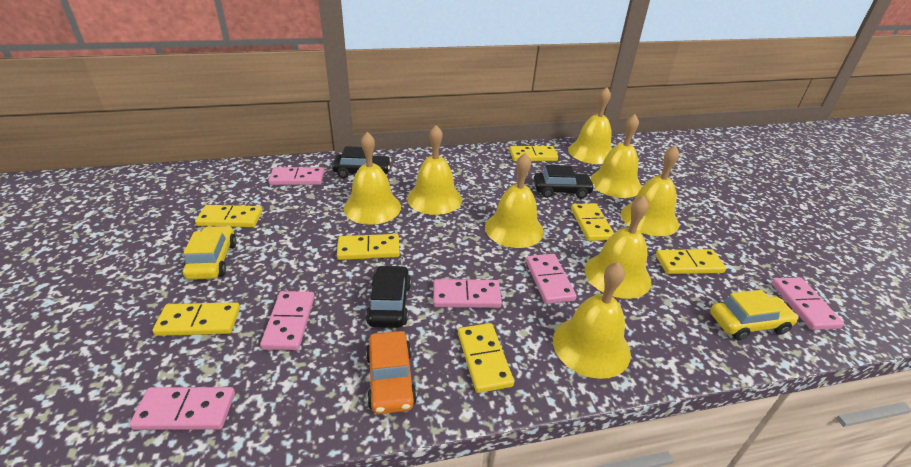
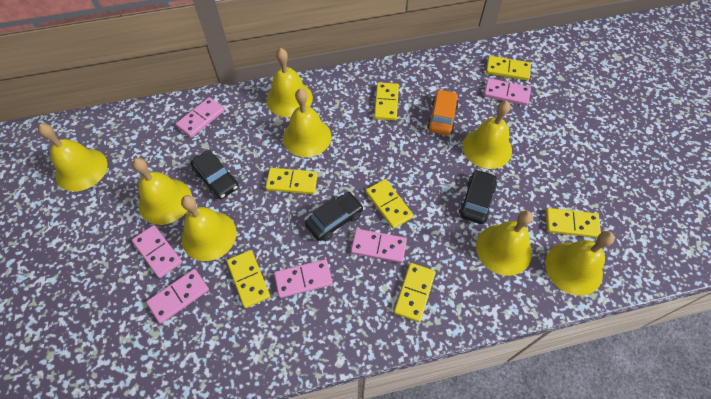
yellow car: [183,226,237,280] [710,290,799,340] = 2 -> none = 0

